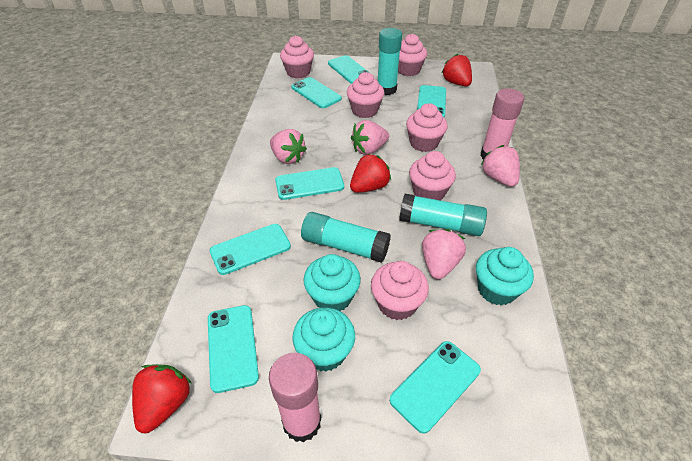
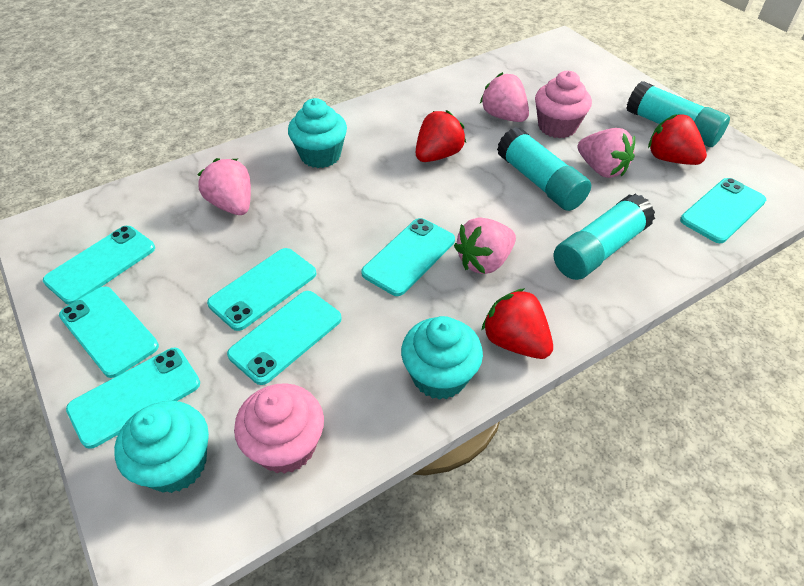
pink cupcake: [280,36,314,78] [347,72,384,118] [371,261,429,320] [398,34,427,76] [406,103,448,152] [409,151,456,201] = 6 -> [234,383,324,474] [535,71,592,138] = 2
pink glue stick: [269,353,321,442] [481,88,524,159] = 2 -> none = 0

